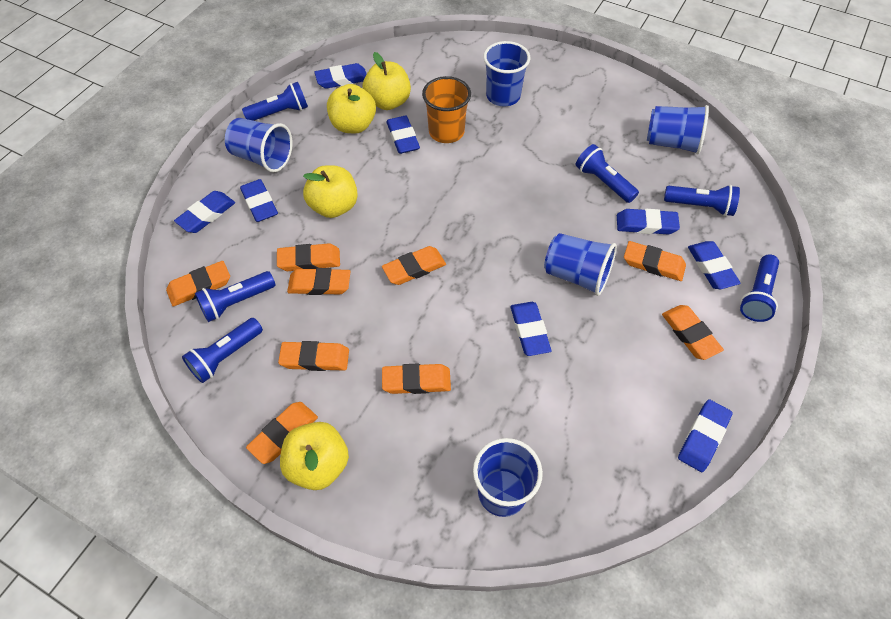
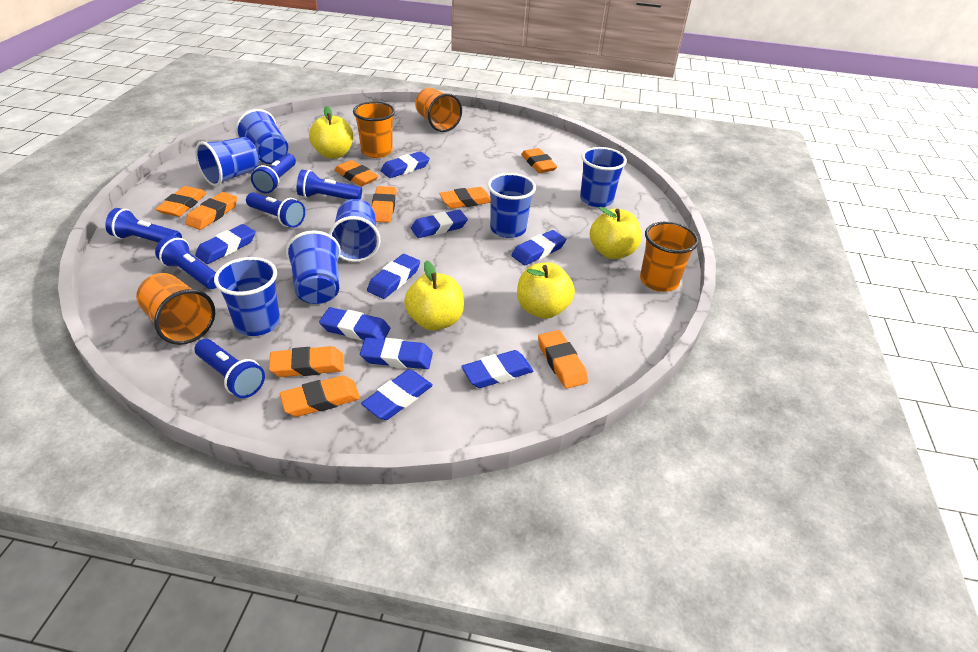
blue cup: [225,118,293,172] [473,438,543,517] [483,41,530,106] [544,233,617,296] [647,105,709,155] = 5 -> [195,137,259,186] [214,257,280,336] [236,109,288,164] [286,230,341,304] [328,199,381,262] [487,173,536,238] [580,147,627,208] = 7
blue eraser: [174,191,235,233] [240,179,278,222] [314,63,367,89] [386,116,420,154] [511,302,551,356] [617,209,680,234] [678,399,733,472] [688,241,740,289] = 8 -> [195,224,255,264] [319,307,390,340] [360,337,433,369] [361,370,433,420] [367,254,420,299] [381,152,430,178] [411,210,468,238] [461,350,533,388] [511,230,566,265] = 9
orange cup: [422,76,471,143] = 1 -> [136,273,215,345] [353,102,395,158] [415,88,462,132] [640,222,699,292] = 4

